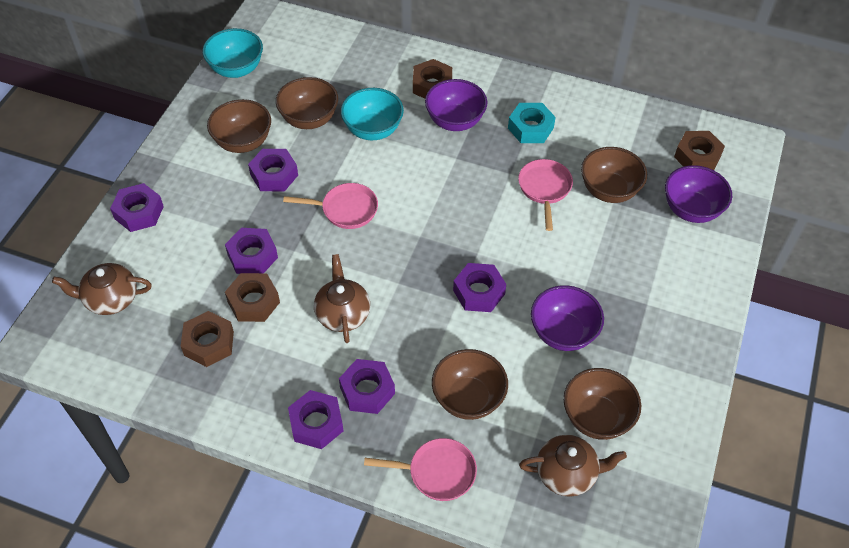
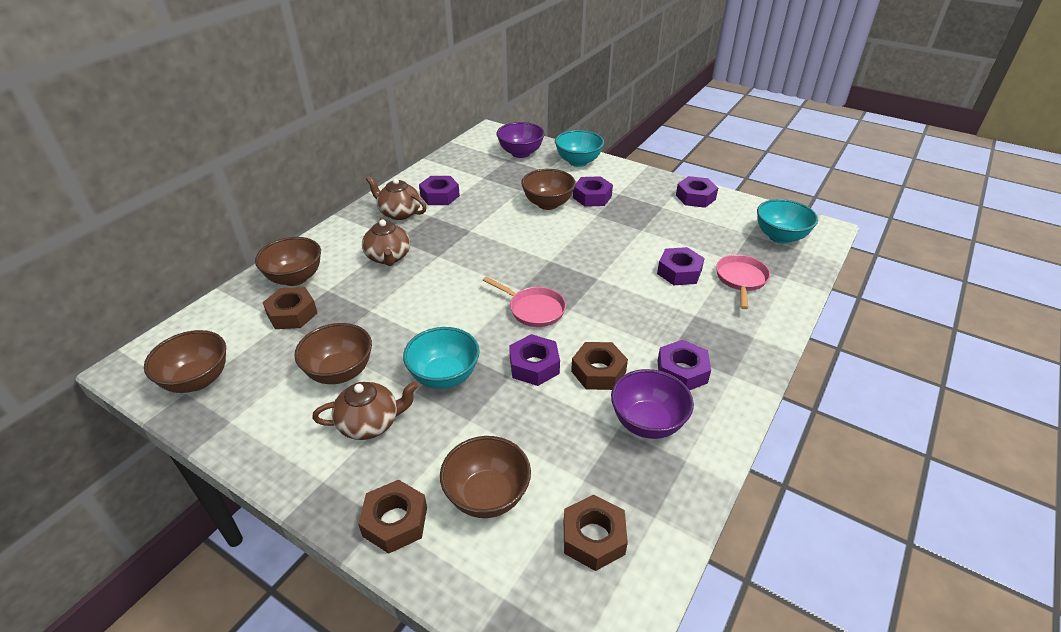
pink pan: [283,183,378,229] [364,438,477,501] [518,159,573,231] = 3 -> [483,276,566,327] [716,255,770,309] = 2
purple bowl: [425,79,487,131] [531,285,604,351] [665,165,732,223] = 3 -> [496,122,545,158] [611,369,694,439] = 2
turquoise bowl: [202,28,263,78] [341,88,404,140] = 2 -> [403,327,480,389] [555,130,604,167] [757,199,818,244] = 3
turquoise nut: [508,103,556,143] = 1 -> none = 0

